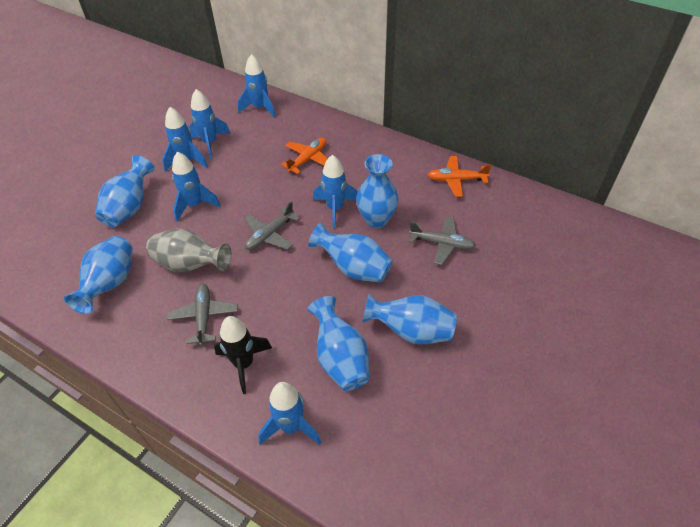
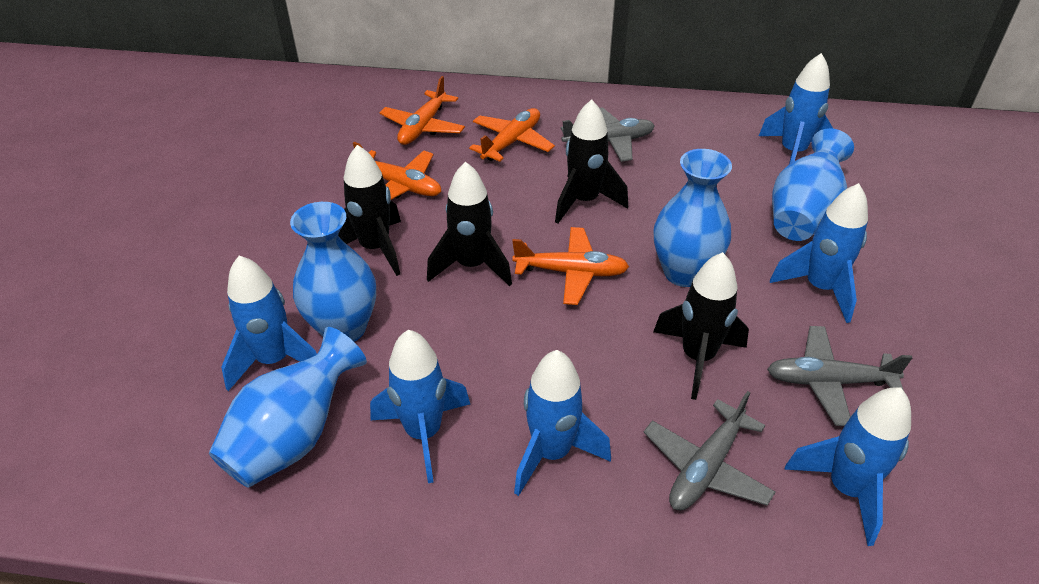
black rocket: [214,316,272,394] = 1 -> [338,145,401,276] [427,162,512,286] [555,99,628,224] [653,252,749,400] = 4
blue vase: [64,236,133,314] [95,155,155,227] [308,222,393,283] [308,296,370,391] [356,154,399,228] [362,293,457,345] = 6 -> [209,327,367,488] [290,202,376,342] [654,149,732,287] [772,128,854,241] = 4
grey vase: [146,229,232,273] = 1 -> none = 0
orange plane: [281,138,327,174] [428,156,491,197] = 2 -> [353,142,441,200] [379,76,465,145] [469,108,555,162] [512,227,629,305] = 4

